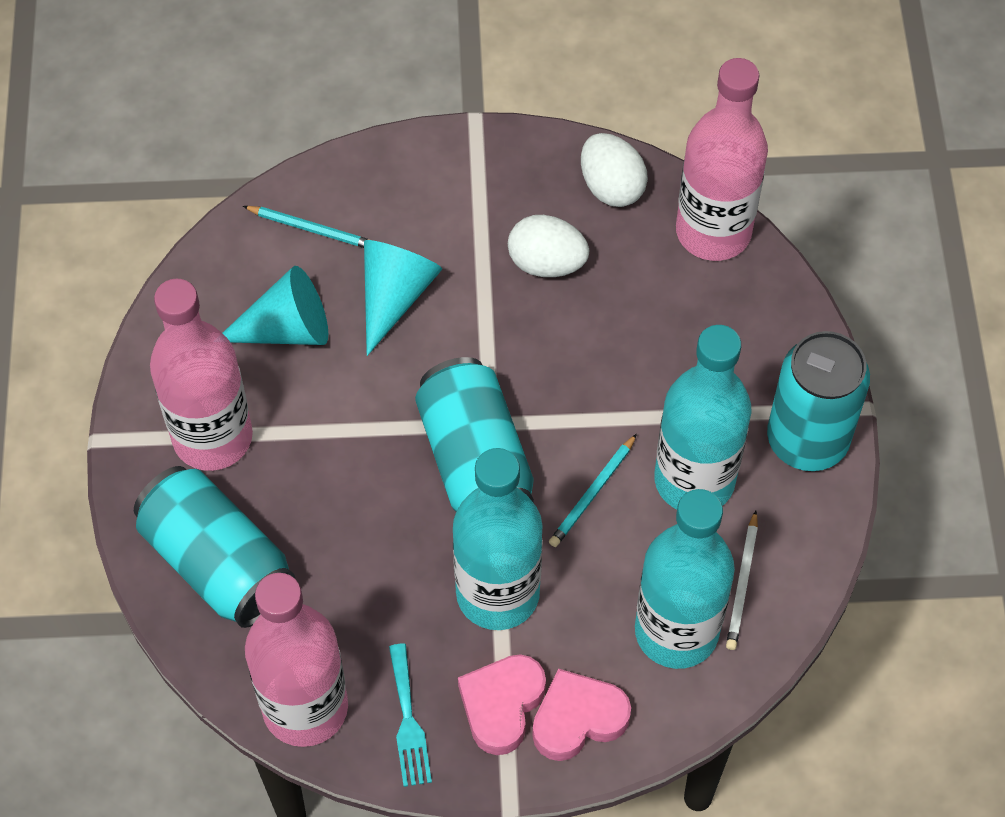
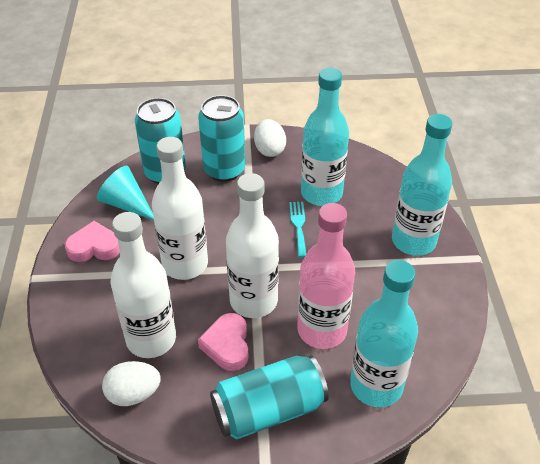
pink bottle: [150,279,253,471] [245,573,348,747] [676,58,768,261] = 3 -> [297,203,355,349] = 1
turquoise cone: [223,266,328,345] [364,240,442,356] = 2 -> [97,166,154,220] = 1
turquoise pencil: [243,206,370,248] [549,434,637,547] = 2 -> none = 0
white bottle: none = 0 -> [111,212,176,358] [152,137,208,280] [226,173,279,318] = 3
white pencil: [726,511,758,650] = 1 -> none = 0

